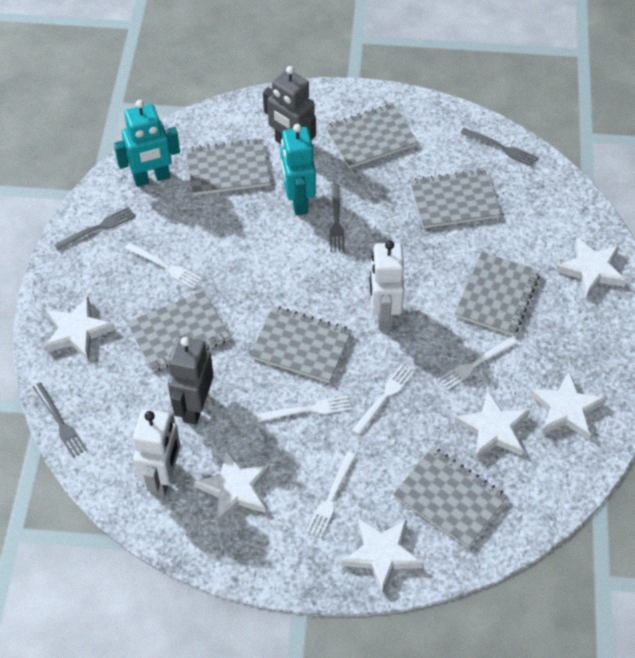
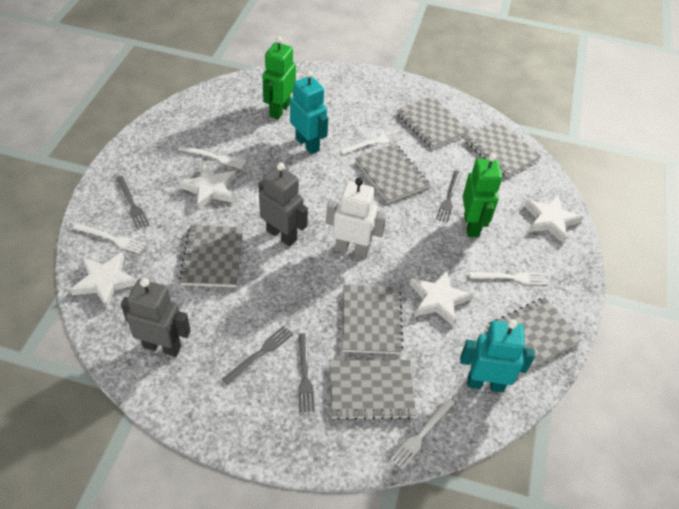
green robot: none = 0 -> [262,36,296,120] [462,154,502,237] = 2
white robot: [133,409,180,497] [370,240,404,330] = 2 -> [326,177,386,257] = 1
white star: [44,297,115,361] [194,450,270,524] [342,518,423,594] [454,391,529,460] [530,371,606,440] [555,237,627,298] = 6 -> [70,252,138,308] [179,163,236,209] [410,269,473,326] [524,195,583,243] = 4

